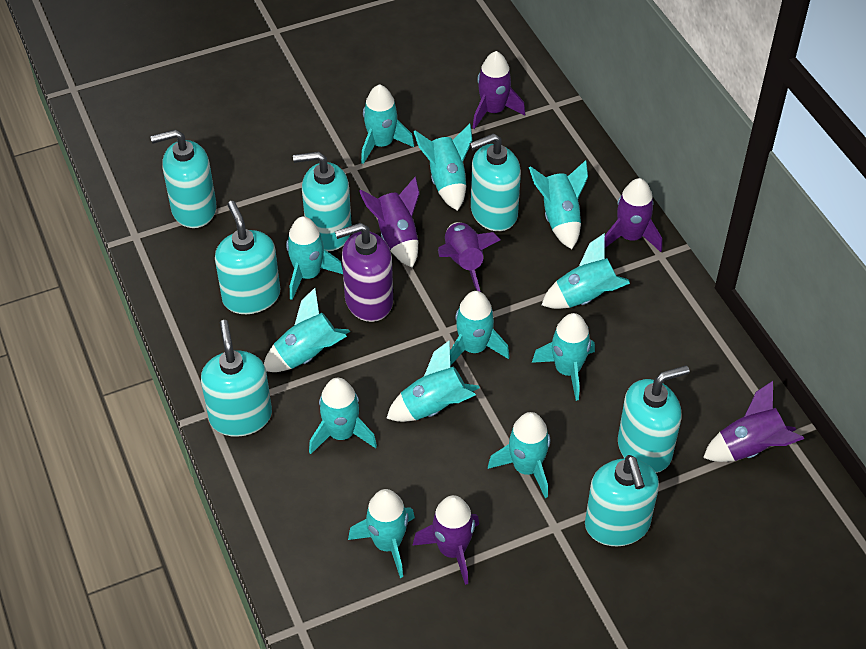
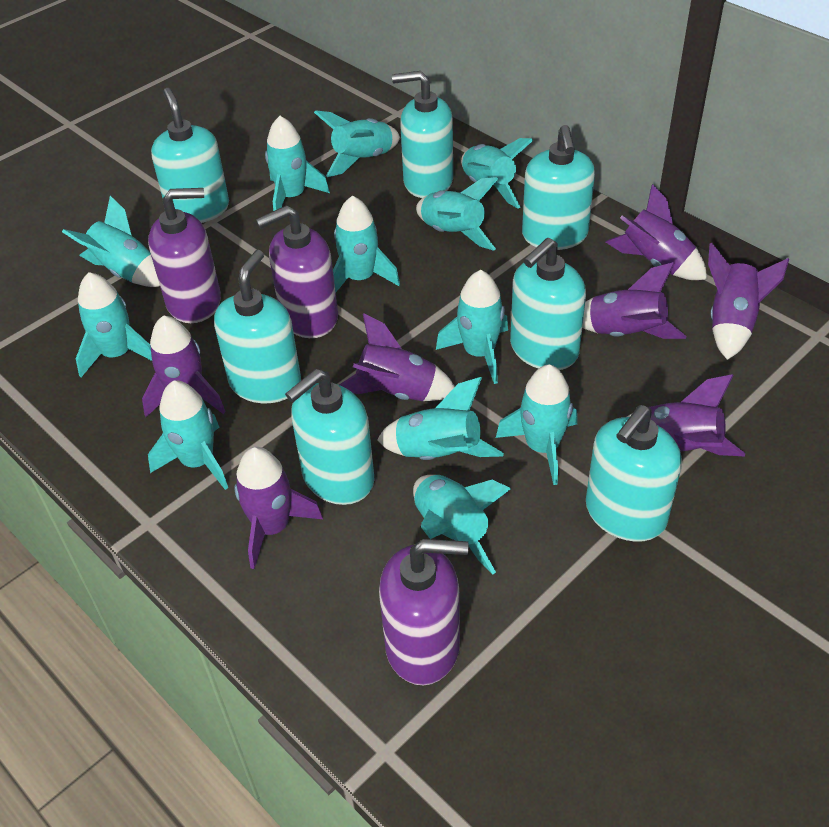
purple rocket: [359,177,420,268] [412,495,479,585] [438,222,501,292] [472,51,525,129] [605,178,662,252] [703,381,804,462] = 6 -> [142,315,226,417] [235,447,323,569] [339,313,454,401] [582,262,686,339] [606,184,707,280] [627,374,745,456] [708,243,789,360] = 7
purple soap dispenser: [335,223,393,322] = 1 -> [148,188,221,323] [256,205,338,338] [379,539,469,685] = 3

